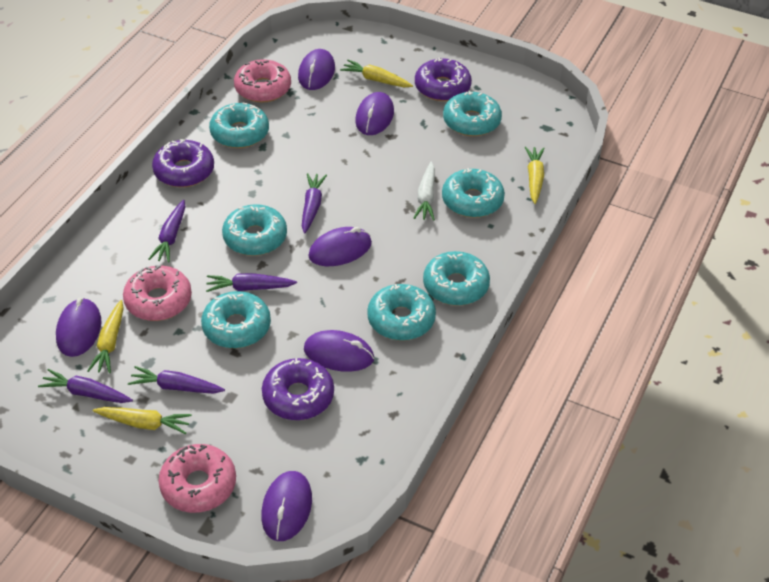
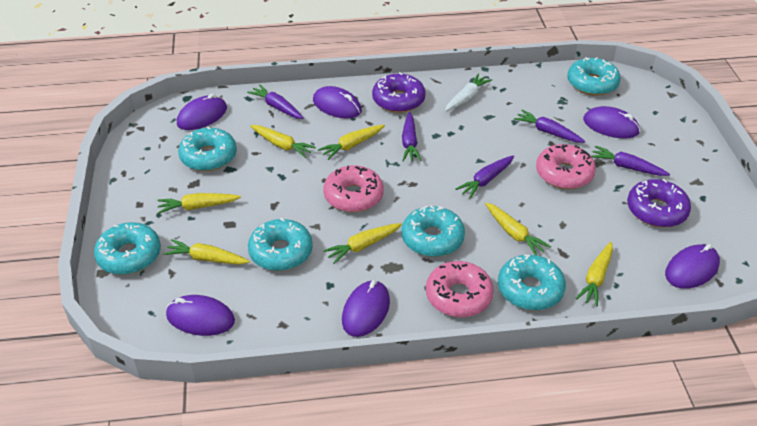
purple donut: [152,139,214,187] [262,358,334,420] [415,58,472,101] = 3 -> [372,72,426,113] [627,179,691,227] = 2
turquoise donut: [201,291,271,348] [209,103,269,148] [222,204,287,256] [367,284,436,341] [423,251,490,306] [442,168,505,218] [443,91,502,136] = 7 -> [94,222,161,275] [178,126,237,171] [248,218,313,271] [401,205,465,257] [498,255,566,311] [567,57,621,96] = 6
yellow carrot: [87,300,124,373] [93,407,192,434] [340,60,413,87] [525,146,545,204] = 4 -> [157,193,241,214] [163,239,250,265] [250,125,316,158] [318,125,385,160] [323,223,402,264] [485,203,551,255] [576,242,613,306] = 7

